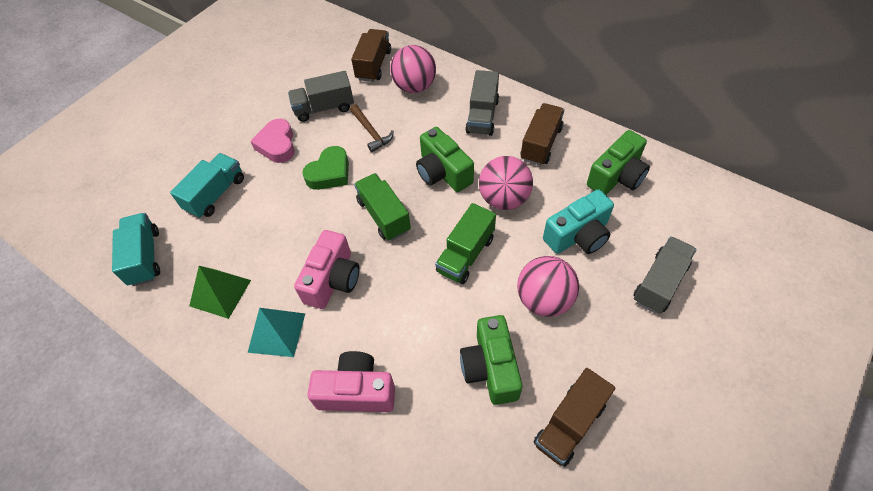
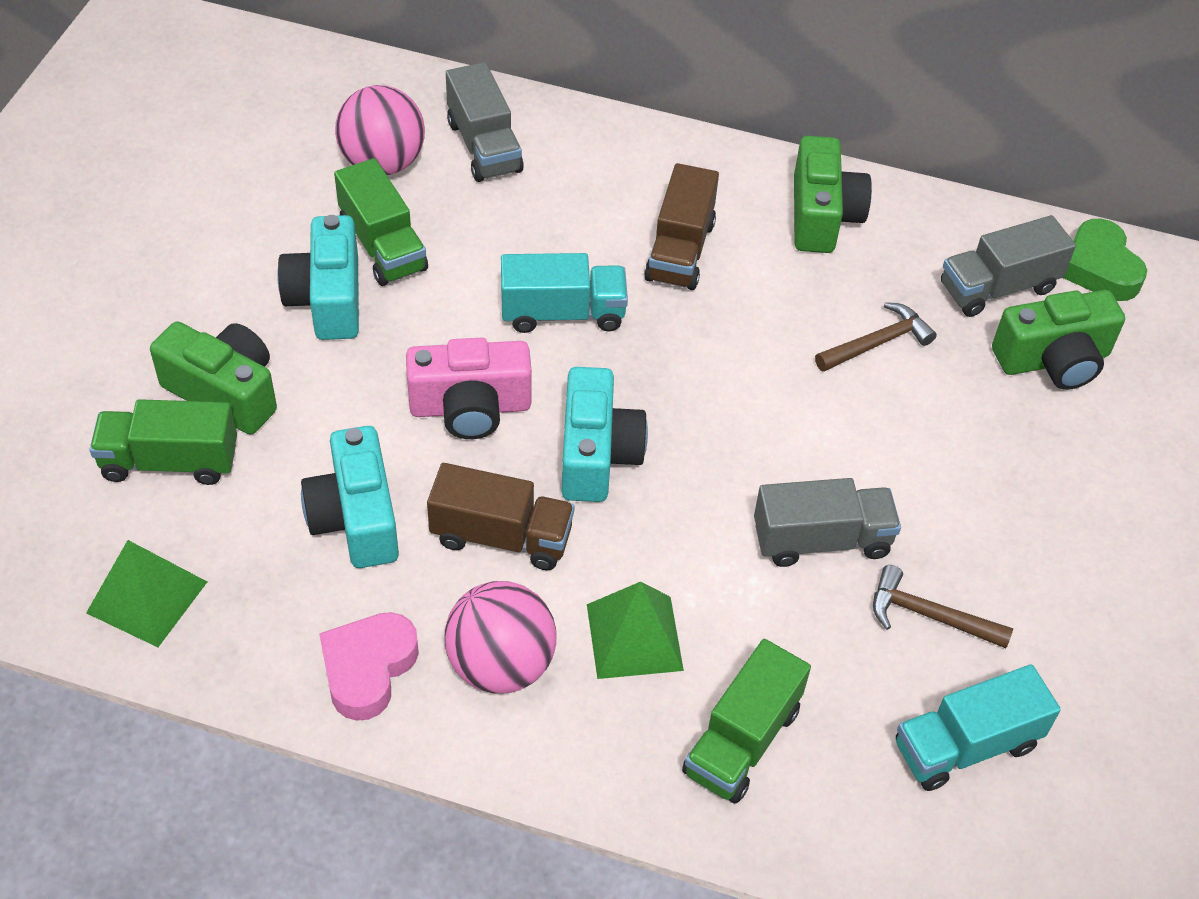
brown hammer: [350,104,394,152] = 1 -> [815,302,937,372] [873,565,1013,648] = 2
brown truck: [351,29,391,82] [521,103,565,166] [533,368,615,467] = 3 -> [427,463,574,570] [644,163,719,290] = 2
green pyramid: [189,266,251,319] = 1 -> [86,540,207,647] [587,582,684,679] = 2
green truck: [354,173,411,241] [435,203,496,284] = 2 -> [90,399,237,485] [334,158,428,286] [682,639,811,804] = 3
pink ball: [390,45,436,93] [479,156,533,210] [517,256,579,317] = 3 -> [335,85,425,175] [445,581,557,694] = 2
pink camera: [294,230,360,309] [307,351,395,412] = 2 -> [406,338,532,439] = 1
turquoise camera: [543,189,614,254] = 1 -> [277,215,359,340] [301,426,399,568] [561,367,648,502] = 3
turquoise pyramid: [248,308,305,357] = 1 -> none = 0

